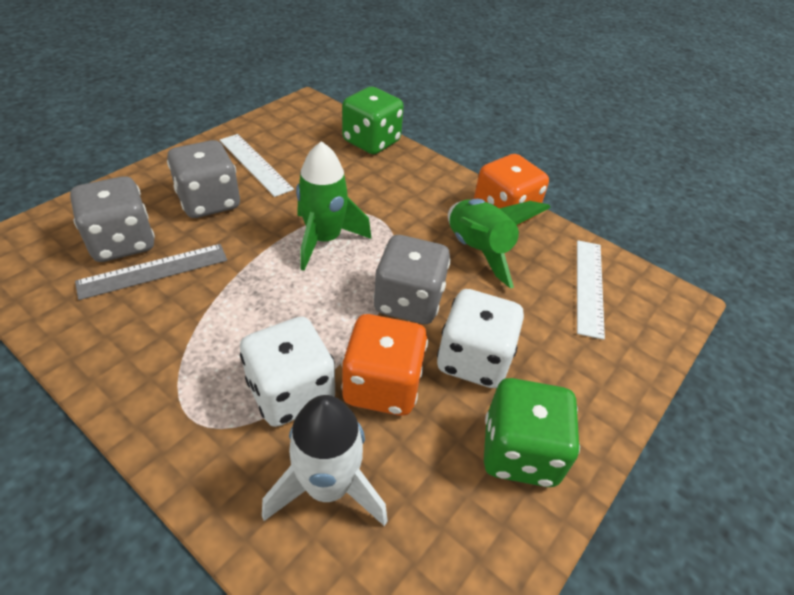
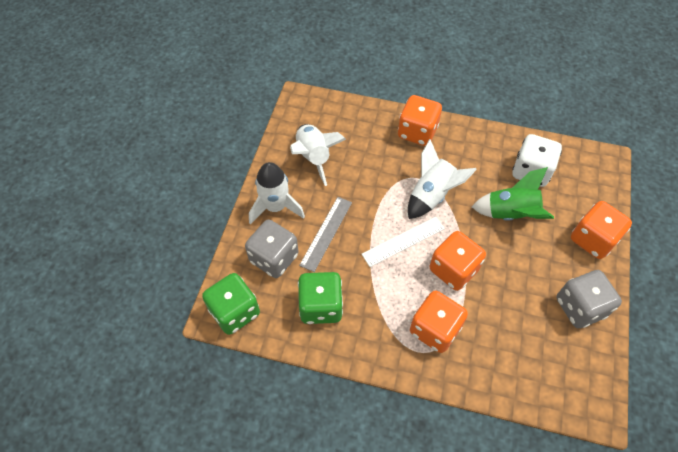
green rocket: [296,141,372,271] [448,199,551,288] = 2 -> [472,167,554,221] = 1
grey dice: [70,176,155,262] [167,140,240,218] [373,235,451,324] = 3 -> [245,220,299,278] [557,270,622,328] = 2
orange dice: [341,314,428,416] [474,154,549,226] = 2 -> [398,95,442,146] [410,291,468,353] [430,231,486,291] [571,201,632,259] = 4
white dice: [240,317,335,427] [437,289,524,388] = 2 -> [512,134,562,187] = 1
white rocket: [262,395,388,526] = 1 -> [249,162,305,225] [290,124,346,186] [408,139,477,219] = 3
white ruler: [220,134,294,197] [577,240,605,340] = 2 -> [361,217,445,267] = 1

